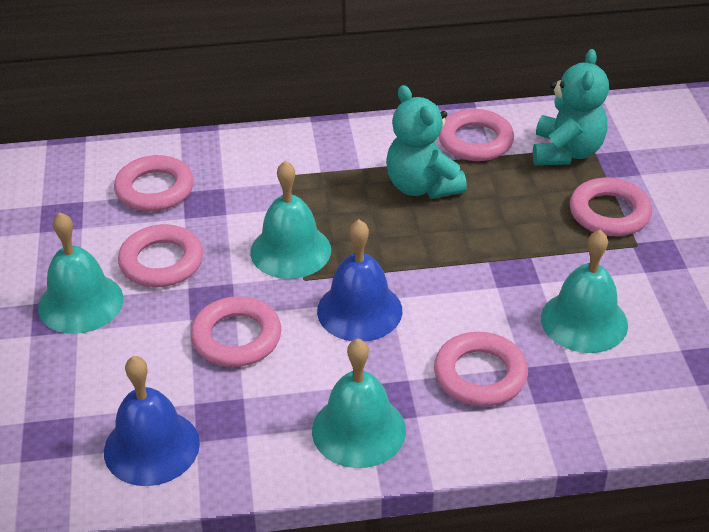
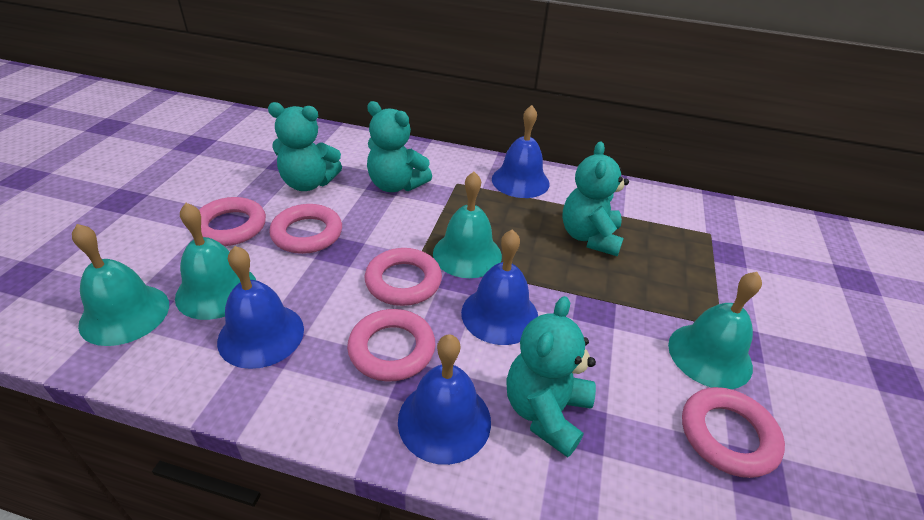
blue bell: [104,356,200,486] [317,220,402,342] = 2 -> [217,246,304,369] [398,334,491,465] [461,229,538,345] [492,105,550,198] = 4
pink ring: [114,155,194,212] [118,224,203,287] [191,296,281,367] [434,332,528,407] [439,109,514,161] [570,178,652,236] = 6 -> [199,197,266,246] [269,204,342,254] [347,309,436,382] [365,248,442,306] [682,387,785,478] = 5
turquoise teddy bear: [386,85,467,199] [533,49,609,165] = 2 -> [268,102,342,191] [367,101,432,192] [506,296,596,457] [562,142,629,256] = 4

